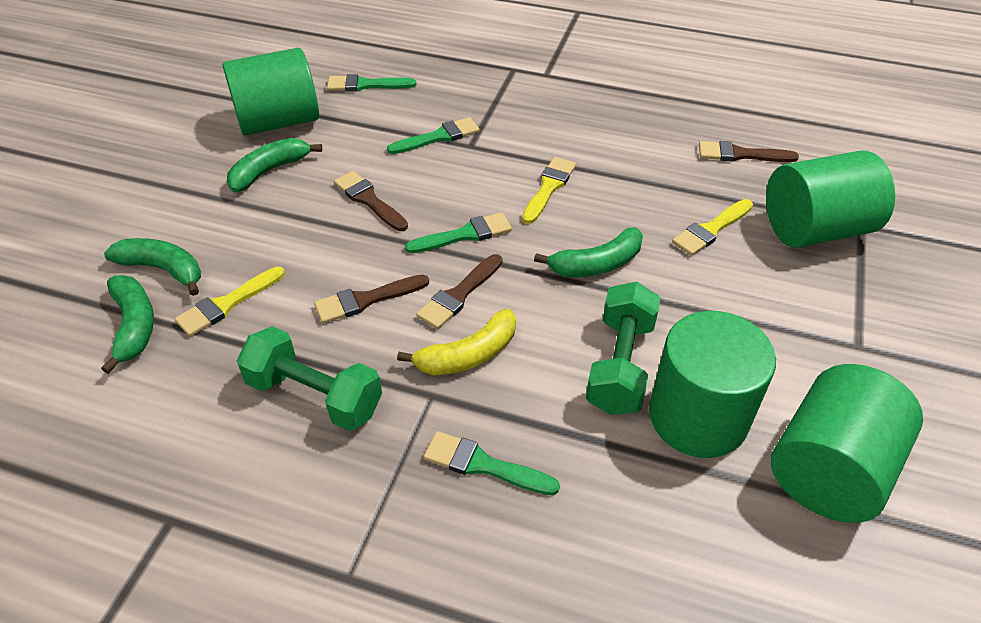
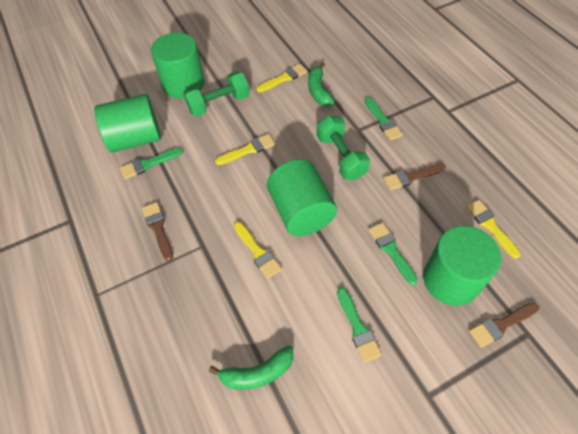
brown brush: [314,274,429,323] [334,171,408,231] [416,254,502,329] [699,141,799,162] = 4 -> [142,202,173,261] [384,163,446,190] [469,302,539,348] = 3
green banana: [101,275,154,374] [104,238,201,296] [227,138,322,192] [534,227,643,277] = 4 -> [209,345,294,390] [308,62,335,107] = 2
yellow banana: [397,309,516,376] = 1 -> none = 0
yellow brush: [175,267,285,337] [522,157,576,224] [672,199,753,256] = 3 -> [215,134,275,165] [234,222,282,279] [256,64,307,92] [466,200,520,259] = 4

